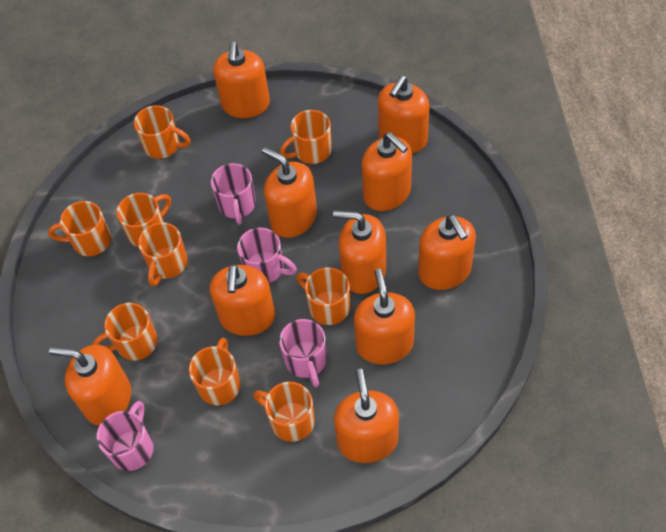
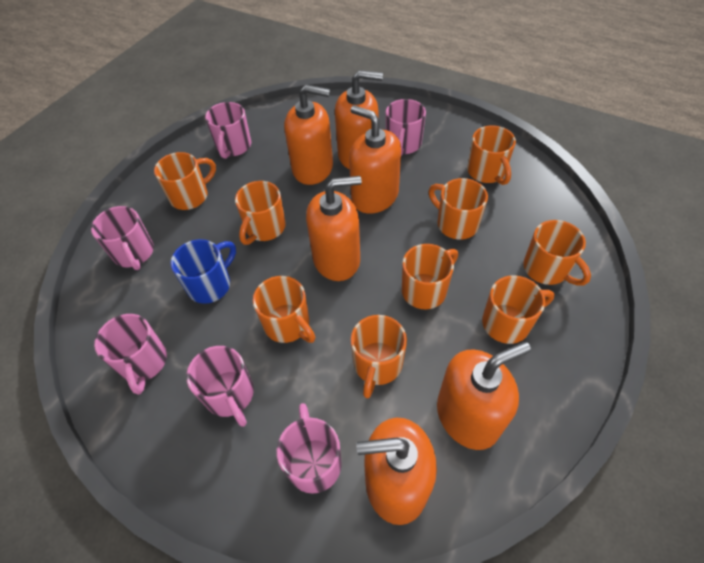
blue mug: none = 0 -> [170,239,236,304] = 1
orange soap dispenser: [49,345,131,425] [210,264,275,336] [213,42,270,118] [262,147,317,238] [333,211,386,294] [334,369,399,463] [354,269,415,365] [362,132,412,211] [378,76,430,153] [418,215,476,290] = 10 -> [284,85,333,185] [306,176,362,281] [335,70,383,169] [349,105,401,214] [357,418,437,525] [437,342,531,450] = 6
pink mug: [96,401,154,471] [211,163,256,225] [237,228,297,283] [279,319,327,387] = 4 -> [91,206,154,270] [94,314,167,395] [186,346,254,427] [205,102,251,159] [277,403,342,494] [386,99,426,156] = 6

